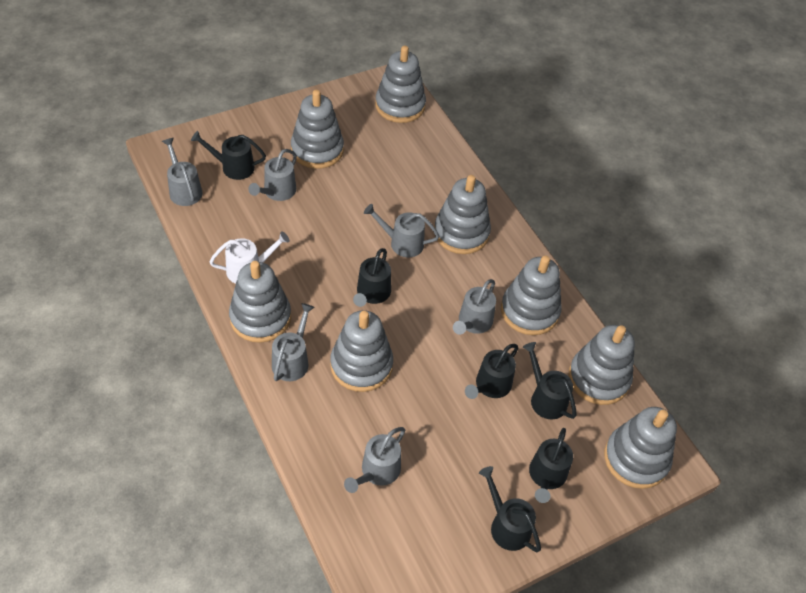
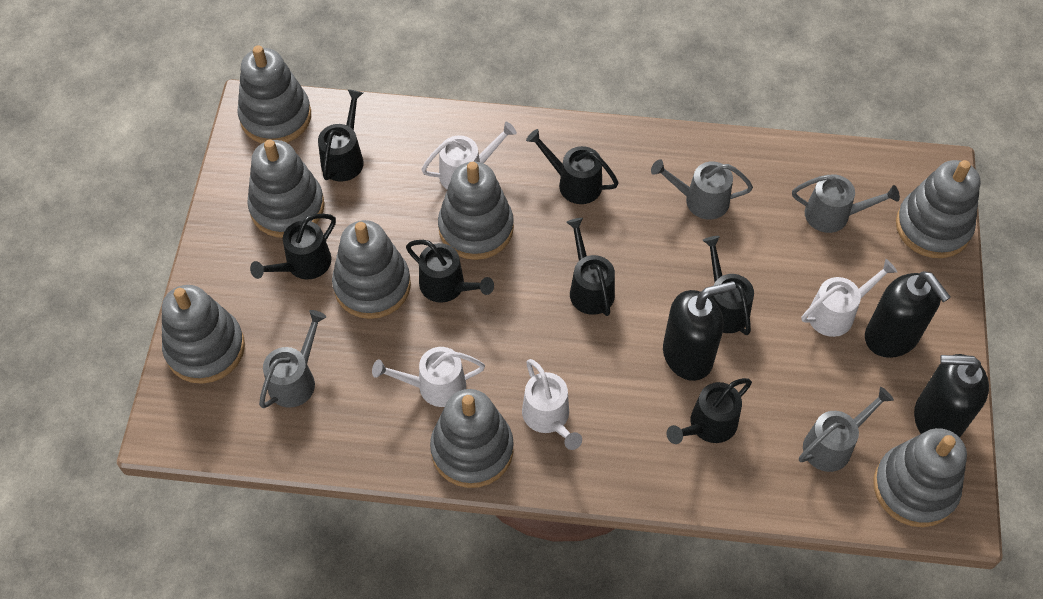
black soap dispenser: none = 0 -> [663,281,736,381] [865,271,951,358] [914,354,989,438] = 3
black watering can: [191,131,266,180] [353,248,391,307] [465,344,518,399] [479,466,541,552] [523,342,577,419] [529,428,573,503] = 6 -> [250,214,336,279] [318,89,364,182] [406,240,494,303] [526,129,619,204] [566,218,615,316] [667,378,752,444] [703,236,754,335] = 7
grey watering can: [162,138,202,206] [248,149,297,201] [272,303,315,381] [344,427,405,493] [364,204,439,257] [453,279,496,335] = 6 -> [259,310,326,408] [651,159,753,220] [792,174,900,233] [799,387,894,472] = 4
white watering can: [209,231,290,284] = 1 -> [372,347,485,407] [421,121,517,190] [522,359,582,450] [801,259,897,337] = 4

